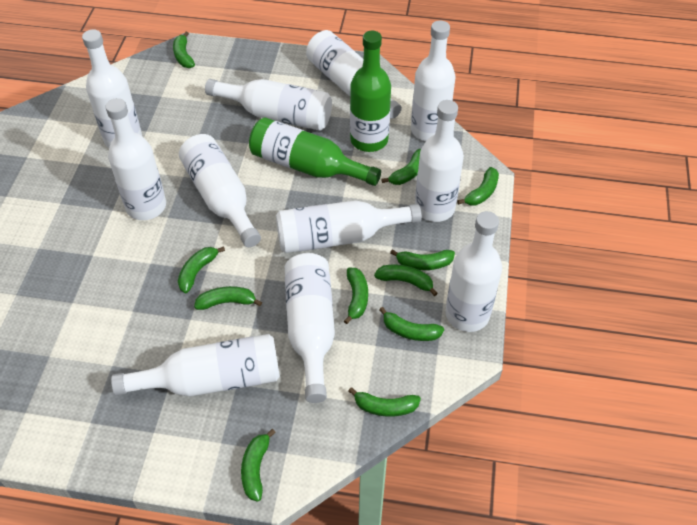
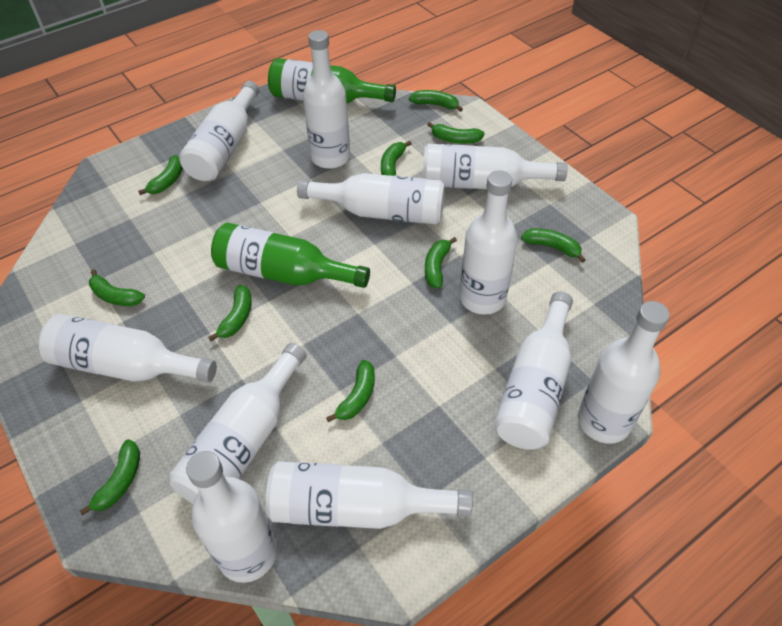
green banana: [173,32,195,68] [178,246,225,293] [194,286,262,310] [241,429,276,502] [344,268,368,324] [349,387,421,417] [374,264,438,296] [379,307,444,341] [381,149,421,185] [390,249,455,270] [457,167,499,205] = 11 -> [79,439,140,515] [89,269,145,306] [138,155,183,195] [208,285,252,341] [326,360,375,422] [381,141,412,176] [409,90,463,112] [425,237,457,288] [427,122,484,144] [521,228,586,263] = 10

